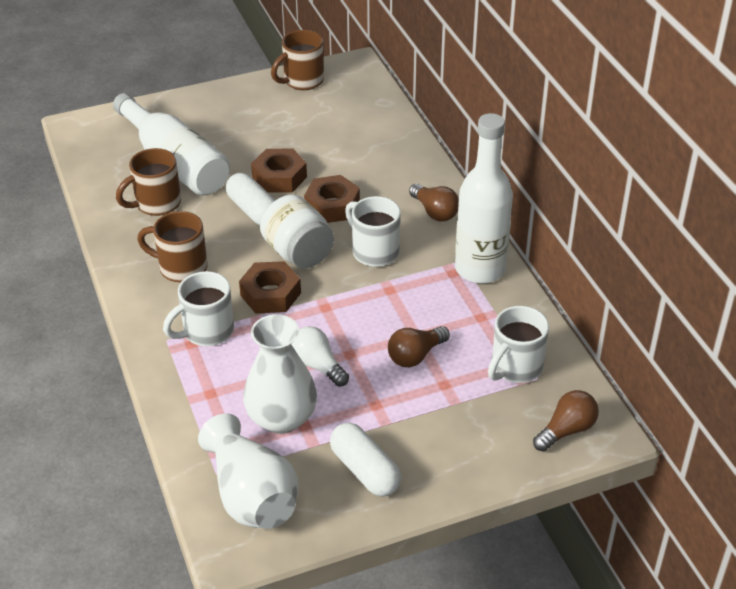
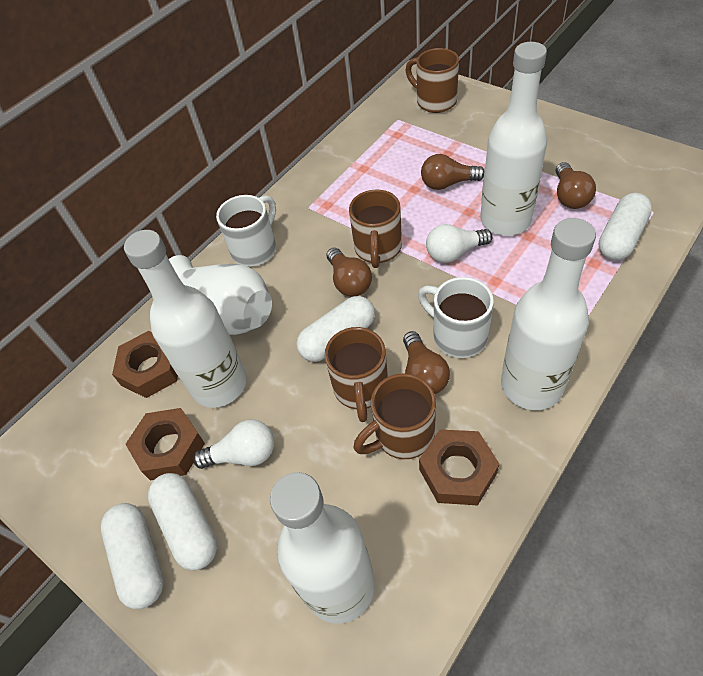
brown light bulb: [388,326,450,367] [409,183,459,221] [533,390,599,452] = 3 -> [327,248,372,297] [403,331,450,394] [421,154,484,190] [556,162,596,209] = 4
brown mug: [116,148,181,216] [137,211,208,283] [271,30,324,90] = 3 -> [325,327,388,422] [349,190,402,268] [353,373,436,459] [405,48,459,113] = 4
white bottle: [113,93,230,196] [455,113,513,283] = 2 -> [124,230,247,408] [270,472,375,624] [480,42,547,235] [501,218,596,410] = 4
white capsule: [226,173,275,226] [330,423,402,497] = 2 -> [100,503,164,609] [148,473,217,571] [296,296,375,362] [599,193,652,260] = 4
white jar: [260,195,334,268] = 1 -> none = 0
white light bulb: [291,326,349,387] = 1 -> [193,420,274,469] [426,224,493,263] = 2
white mug: [163,271,234,346] [345,196,401,267] [488,306,549,383] = 3 -> [216,195,276,267] [418,277,494,358] = 2
white vase: [198,413,299,529] [243,314,317,434] = 2 -> [169,255,272,335] = 1

